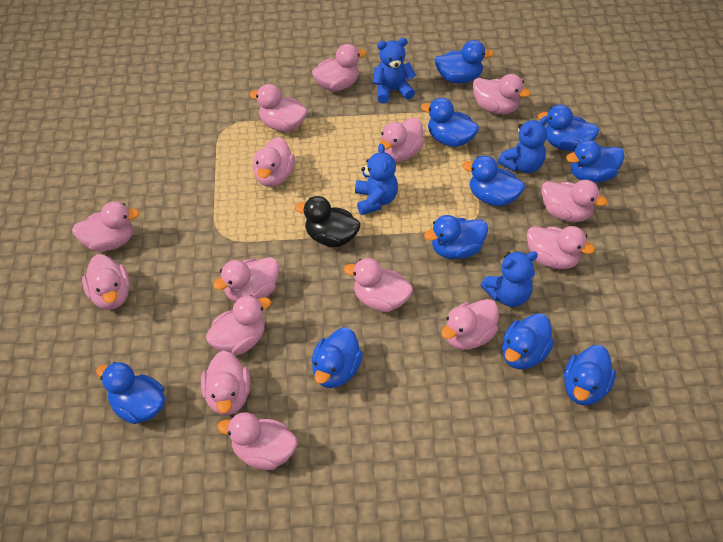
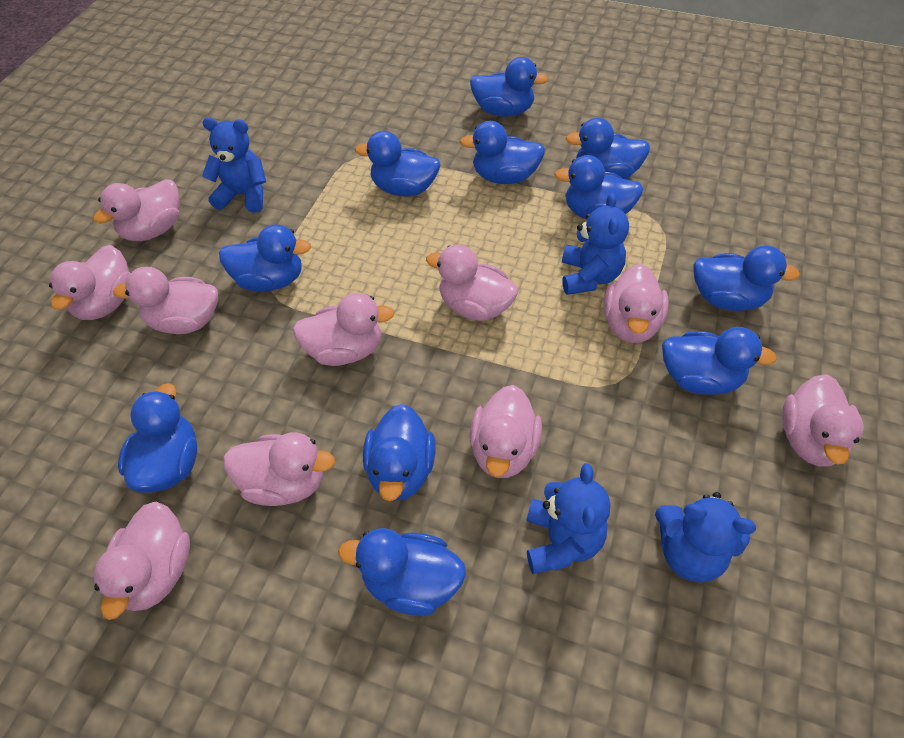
black duck: [295,196,361,247] = 1 -> none = 0
blue duck: [96,362,165,424] [312,327,363,388] [421,98,479,147] [424,215,488,259] [434,40,494,83] [462,156,525,206] [502,313,554,369] [538,104,599,151] [564,345,616,406] [566,140,625,183] = 10 -> [118,383,197,493] [219,224,311,291] [338,528,466,616] [355,131,440,196] [363,404,435,501] [460,121,545,184] [470,57,549,117] [554,155,643,219] [566,118,650,179] [662,327,777,395] [693,246,800,311] = 11
pink duck: [72,201,140,252] [82,254,130,310] [201,351,250,416] [206,295,271,355] [213,257,279,302] [217,412,297,470] [249,84,308,132] [253,137,295,187] [312,44,367,91] [344,258,413,312] [379,118,425,162] [441,299,499,350] [473,74,531,114] [527,226,595,269] [541,180,607,222] = 15 -> [49,245,131,320] [93,179,180,241] [94,502,190,620] [113,267,218,334] [223,432,335,506] [292,293,395,366] [426,245,518,321] [469,385,542,478] [603,264,669,343] [782,374,864,467] = 10

